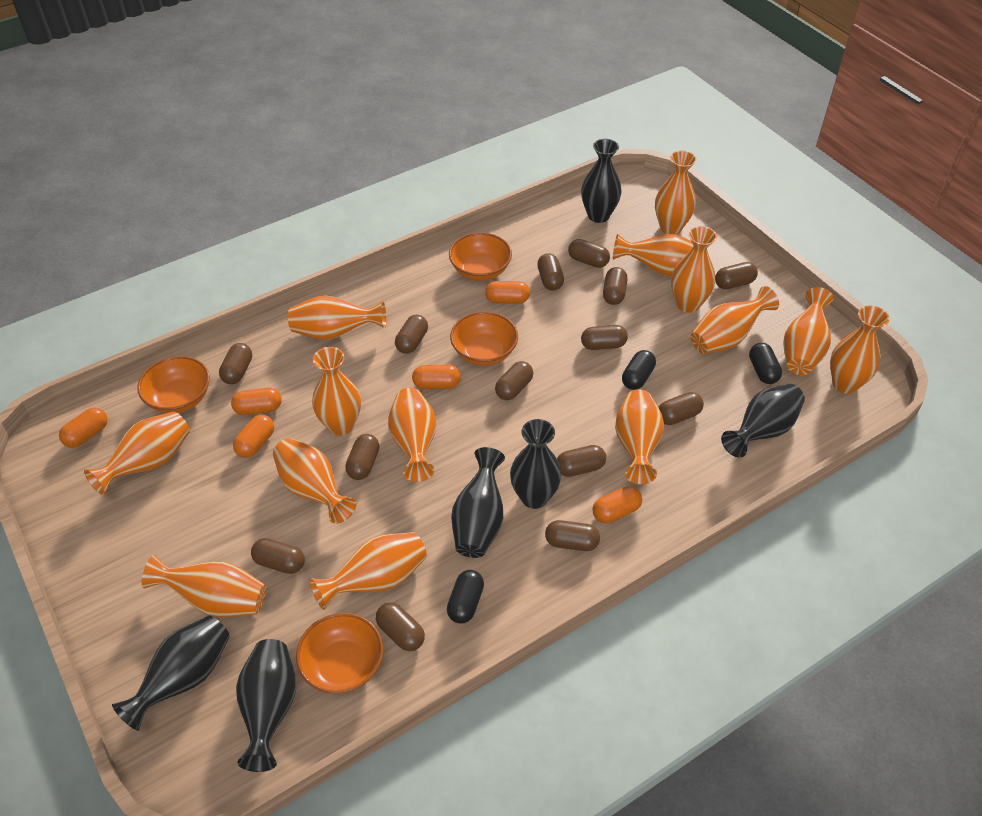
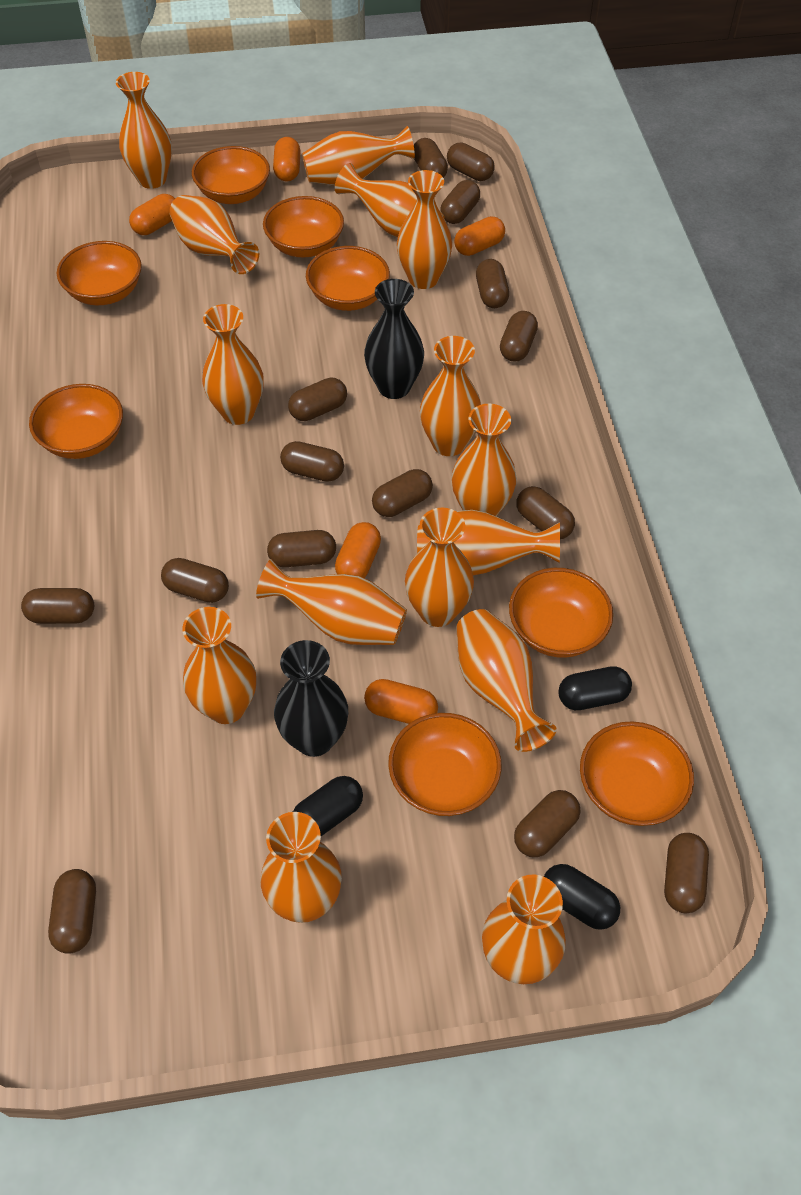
black vase: [112,615,230,731] [236,639,296,772] [451,447,505,558] [510,419,562,509] [581,139,621,223] [721,384,805,458] = 6 -> [274,640,348,757] [364,279,424,399] = 2
brown capsule: [219,343,252,384] [251,538,305,574] [345,434,380,480] [376,602,425,651] [395,315,428,354] [495,361,533,400] [537,253,564,291] [545,520,600,551] [557,445,606,477] [568,239,610,268] [581,325,628,350] [603,267,627,305] [659,392,704,425] [715,262,758,289] = 14 -> [21,588,94,624] [48,869,96,954] [161,558,229,603] [267,530,336,567] [280,441,344,482] [288,377,347,421] [372,469,433,517] [414,138,448,178] [441,180,480,224] [447,143,495,181] [476,259,509,308] [500,311,538,362] [514,790,580,857] [516,486,575,539] [664,833,709,913] = 15
orange bowl: [137,356,210,413] [296,613,383,694] [449,232,512,281] [450,311,518,366] = 4 -> [29,384,123,459] [57,241,142,305] [192,146,270,204] [263,196,344,257] [306,246,390,311] [388,713,501,816] [509,568,613,658] [580,721,694,826] = 8
orange capsule: [59,407,108,448] [231,387,282,415] [233,415,274,458] [412,365,461,389] [485,281,530,304] [593,486,642,523] = 6 -> [129,194,175,235] [273,137,300,182] [335,522,381,578] [364,679,438,724] [454,216,505,256] = 5
orange vase: [84,412,190,495] [142,555,266,617] [273,438,356,524] [288,295,386,340] [309,532,427,610] [312,347,361,436] [388,388,437,482] [613,234,693,276] [615,389,664,484] [655,150,697,235] [671,226,717,313] [690,286,779,354] [783,287,833,375] [830,305,889,394] = 14 -> [116,72,172,189] [169,195,259,274] [183,607,256,724] [202,304,264,425] [256,559,407,645] [260,812,342,923] [302,126,415,185] [335,163,445,238] [397,170,452,289] [405,508,474,627] [417,510,560,575] [420,336,481,456] [452,404,517,517] [456,609,557,752] [482,874,566,984] = 15

